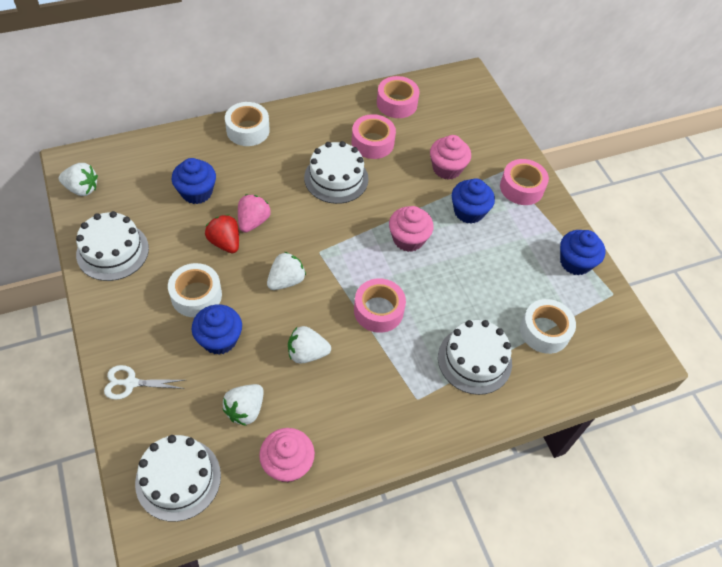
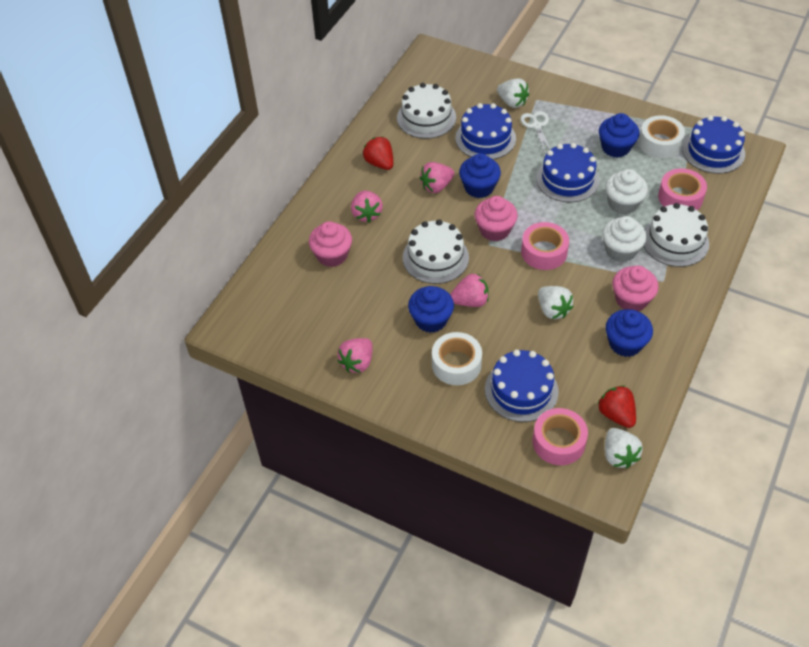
blue cake: none = 0 -> [456,103,516,159] [485,350,559,422] [536,143,599,202] [682,115,745,174] = 4
pink strawberry: [238,194,271,233] = 1 -> [337,338,373,373] [351,191,383,222] [420,162,454,193] [450,273,489,307] = 4
pink tape: [352,114,396,159] [354,279,406,333] [377,76,420,118] [500,159,549,205] = 4 -> [521,222,569,270] [533,408,588,465] [658,168,707,210] = 3
red strawberry: [205,215,239,253] = 1 -> [363,137,393,170] [598,385,636,428] = 2
white cake: [76,211,149,281] [135,435,221,522] [304,141,369,204] [438,320,512,395] = 4 -> [397,83,456,139] [403,219,469,284] [644,203,709,267] = 3
white cupcake: none = 0 -> [602,216,647,262] [605,169,648,214] = 2
white strawberry: [59,163,98,196] [222,384,264,426] [267,252,306,290] [288,326,331,364] = 4 -> [497,78,529,108] [538,286,574,319] [605,428,643,468] = 3
white tape: [168,263,222,317] [225,102,270,146] [520,299,576,354] = 3 -> [432,332,482,385] [639,115,685,158] = 2

